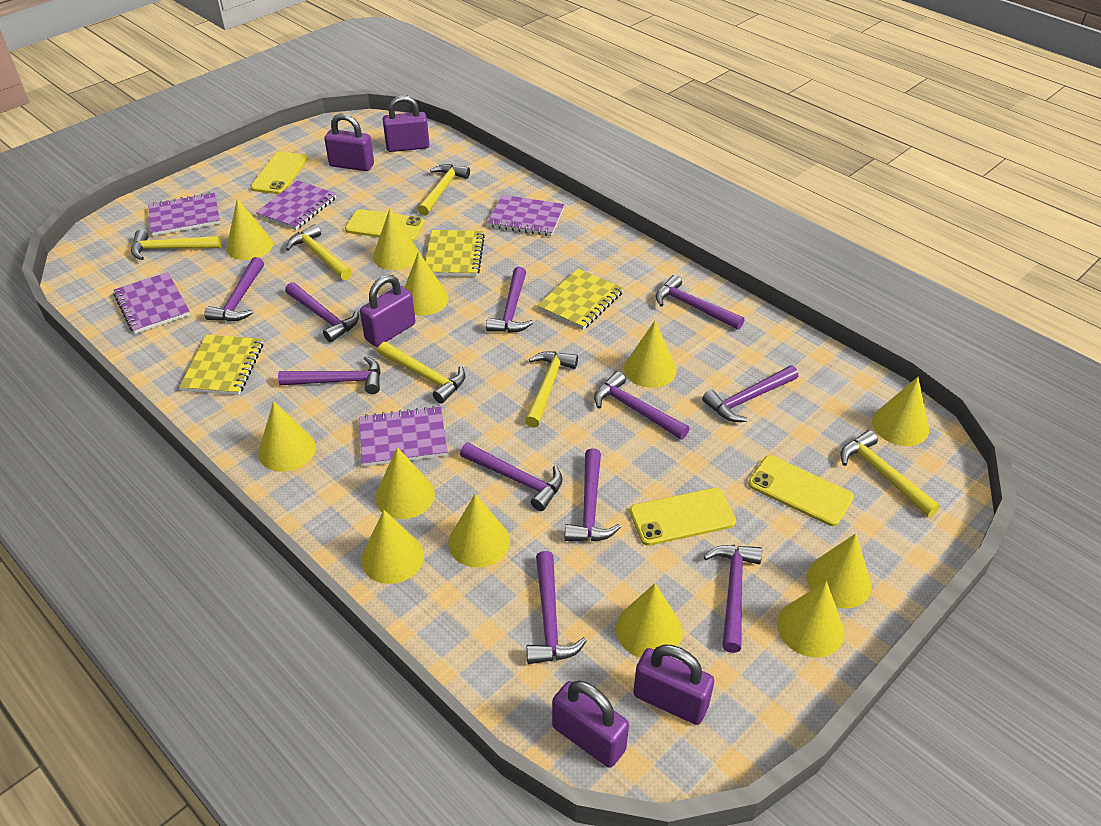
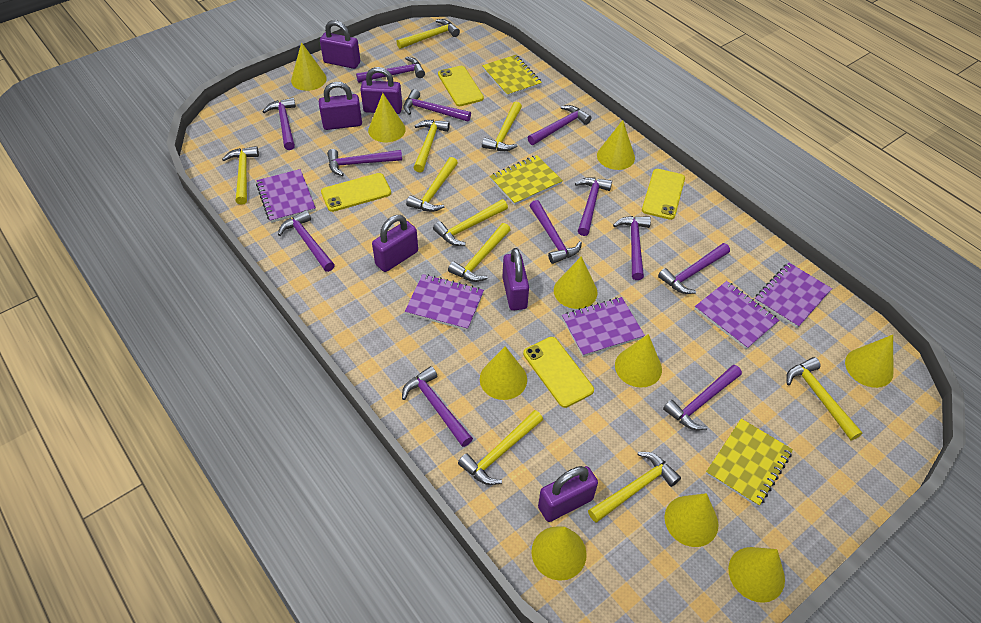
purple hammer: [204,257,264,322] [278,356,381,394] [285,282,359,342] [460,442,563,511] [486,267,533,333] [526,551,587,664] [565,448,621,541] [594,371,689,440] [656,275,744,330] [702,366,798,422] [704,545,762,653] = 11 -> [263,97,296,150] [278,210,335,272] [327,149,402,176] [356,57,425,83] [402,366,473,447] [403,89,471,122] [528,105,591,145] [530,200,582,264] [575,178,612,236] [613,216,651,280] [658,243,730,294] [663,365,742,430] = 12
purple padlock: [324,113,374,171] [360,275,415,347] [383,95,429,152] [552,680,629,768] [633,644,714,725] = 5 -> [319,82,362,130] [320,20,360,69] [360,67,402,114] [372,215,418,272] [503,248,529,311] [538,466,598,522] = 6
yellow cone: [226,198,273,260] [258,401,316,472] [361,510,424,584] [373,209,418,270] [375,447,435,519] [404,251,448,316] [448,494,510,567] [616,583,682,658] [624,321,677,388] [777,581,844,658] [807,534,872,608] [872,377,929,446] = 12 -> [291,42,327,91] [368,93,406,142] [480,346,527,400] [531,526,587,581] [554,256,598,309] [597,120,635,170] [615,334,662,387] [664,493,718,547] [728,547,785,603] [845,335,893,388] = 10
yellow hammer: [131,230,222,260] [286,224,352,280] [378,342,465,404] [418,164,470,216] [525,351,578,428] [840,430,940,517] = 6 -> [222,146,259,205] [397,19,460,49] [406,157,458,212] [413,120,450,173] [433,199,508,246] [448,223,511,282] [458,410,543,485] [482,102,522,151] [588,452,681,523] [786,357,863,440] = 10

